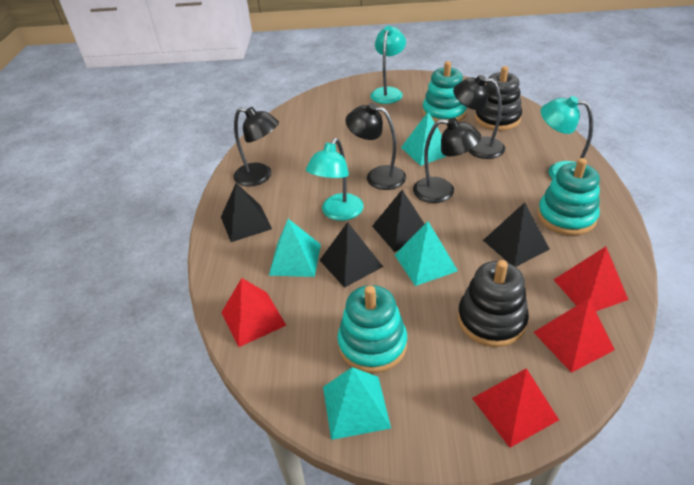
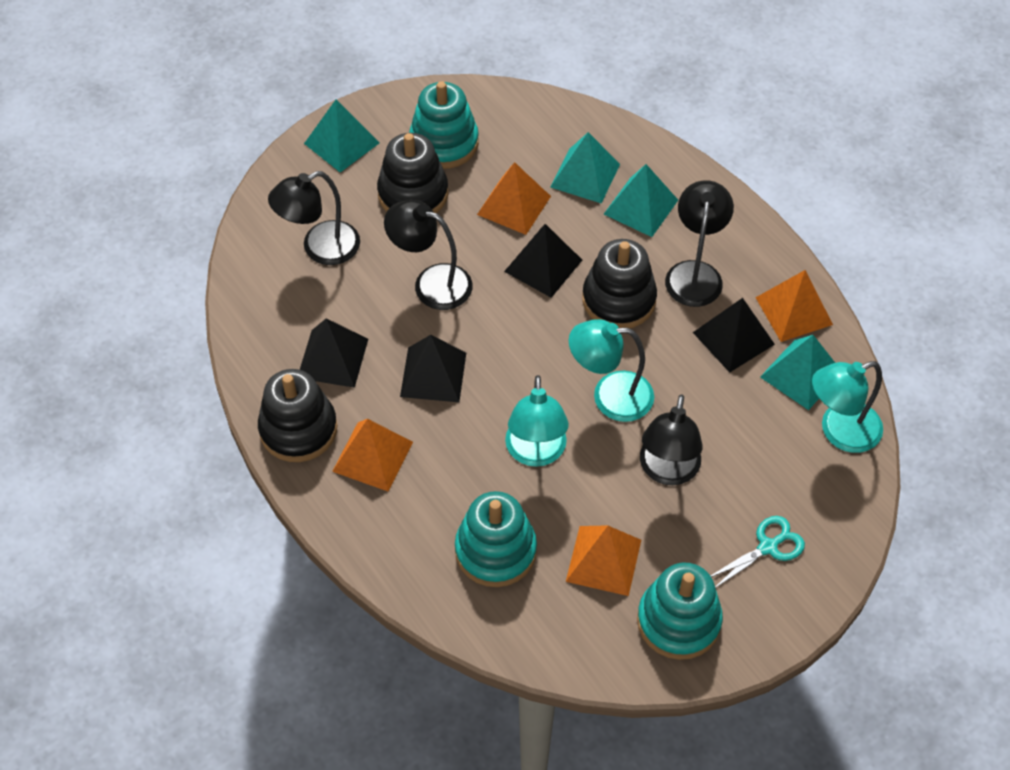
black stacking toy: [458,260,529,347] [475,66,522,131] = 2 -> [258,369,337,462] [377,133,448,213] [582,239,657,328] = 3
orange pyramid: none = 0 -> [332,419,413,492] [477,162,551,235] [566,525,641,596] [755,270,833,342] = 4
red pyramid: [221,278,287,347] [472,368,559,448] [533,299,615,373] [554,246,628,311] = 4 -> none = 0
turquoise scissors: none = 0 -> [711,516,805,588] = 1

